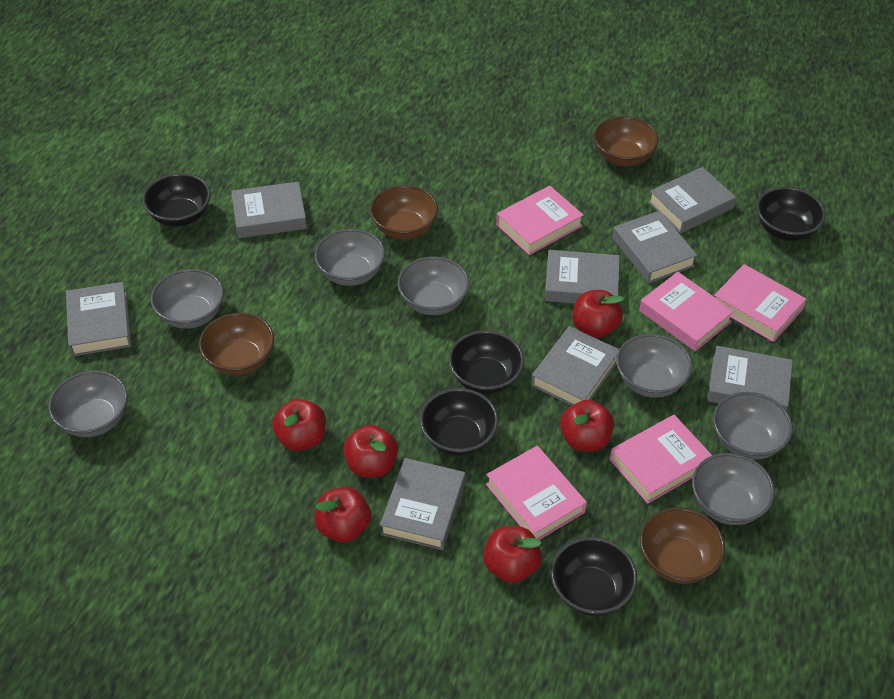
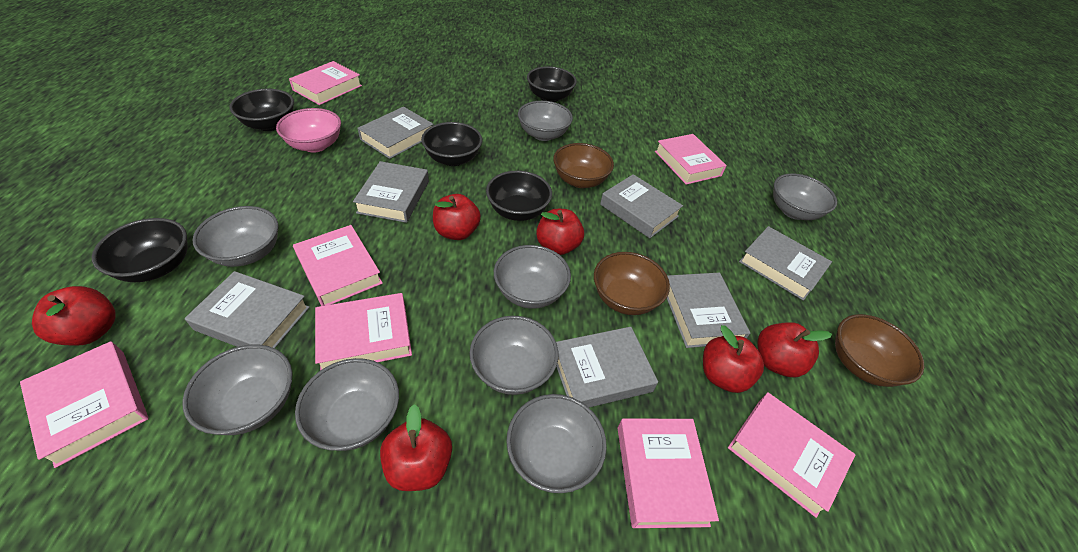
brown bowl: [199,313,274,375] [370,185,438,239] [594,116,659,166] [640,507,725,584] = 4 -> [553,143,614,188] [594,252,670,315] [835,314,924,387] = 3
grey book: [66,282,131,356] [231,182,307,238] [380,458,465,550] [531,326,619,406] [545,250,619,304] [612,211,697,283] [648,167,736,233] [707,346,793,411] = 8 -> [185,271,310,348] [353,161,429,223] [357,107,433,159] [556,327,658,407] [600,174,683,238] [667,273,750,348] [739,226,832,301] = 7
grey bowl: [48,371,128,437] [150,269,224,329] [314,229,385,286] [398,257,469,315] [616,334,692,398] [692,453,775,525] [713,392,793,460] = 7 -> [182,345,292,435] [192,206,278,267] [295,358,399,451] [470,316,559,395] [494,245,571,309] [506,394,607,493] [518,101,573,141] [773,174,837,220] = 8
pink book: [486,446,587,540] [496,186,584,255] [610,415,712,504] [639,272,734,351] [714,264,806,342] = 5 -> [20,341,149,468] [289,61,362,105] [293,225,383,306] [315,293,412,371] [618,418,719,528] [655,134,727,185] [728,392,855,518] = 7
pink bowl: none = 0 -> [276,108,341,153] = 1

